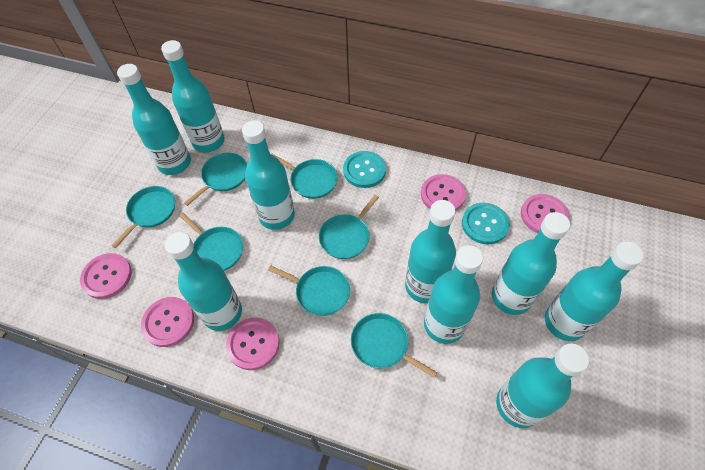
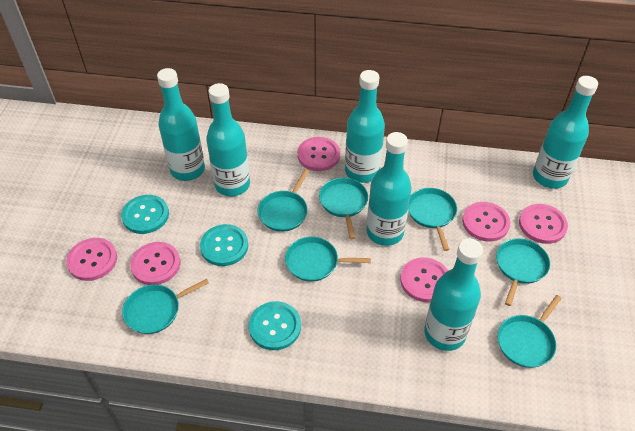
pink button: [80,253,132,299] [141,297,194,347] [226,318,280,370] [421,174,466,211] [521,194,569,233] = 5 -> [66,238,117,281] [130,242,180,285] [297,137,340,171] [400,257,448,302] [462,202,511,242] [519,204,568,244] = 6
turquoise bottle: [117,64,191,175] [161,40,225,153] [165,232,242,331] [242,120,295,230] [405,200,456,304] [424,245,483,344] [492,212,570,315] [496,343,589,428] [545,242,644,341] = 9 -> [157,68,205,181] [206,83,250,196] [345,70,385,183] [367,132,412,246] [424,238,483,351] [533,76,598,189] = 6
turquoise button: [343,151,386,188] [462,203,510,244] = 2 -> [121,195,169,234] [200,224,248,266] [249,301,301,350] = 3

